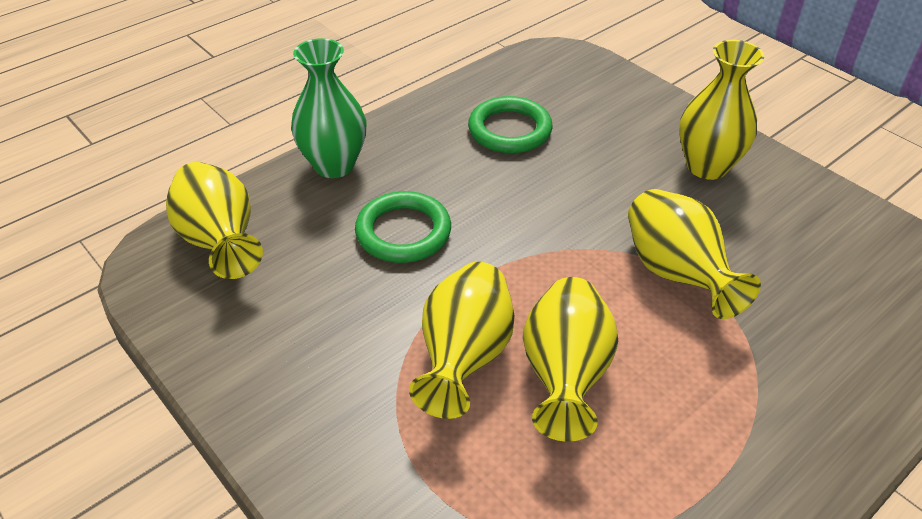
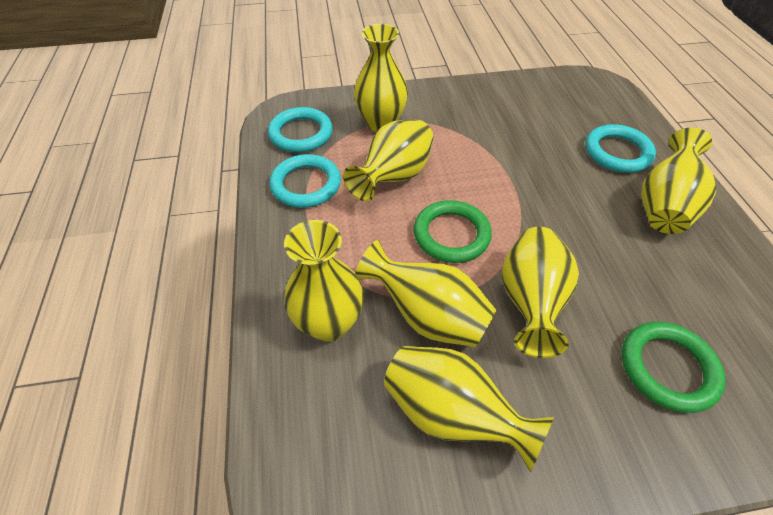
green vase: [291,38,366,178] = 1 -> none = 0
turquoise ring: none = 0 -> [268,107,333,152] [269,154,341,208] [585,124,656,173] = 3
yellow vase: [166,162,263,279] [409,262,515,419] [523,277,618,442] [628,189,761,319] [679,40,764,180] = 5 -> [284,220,363,342] [343,120,433,201] [354,24,408,132] [355,240,496,347] [384,346,554,472] [502,227,579,358] [641,128,716,234] = 7

